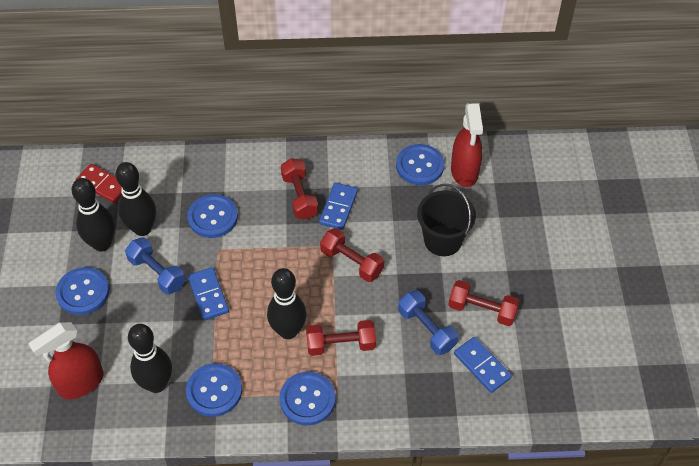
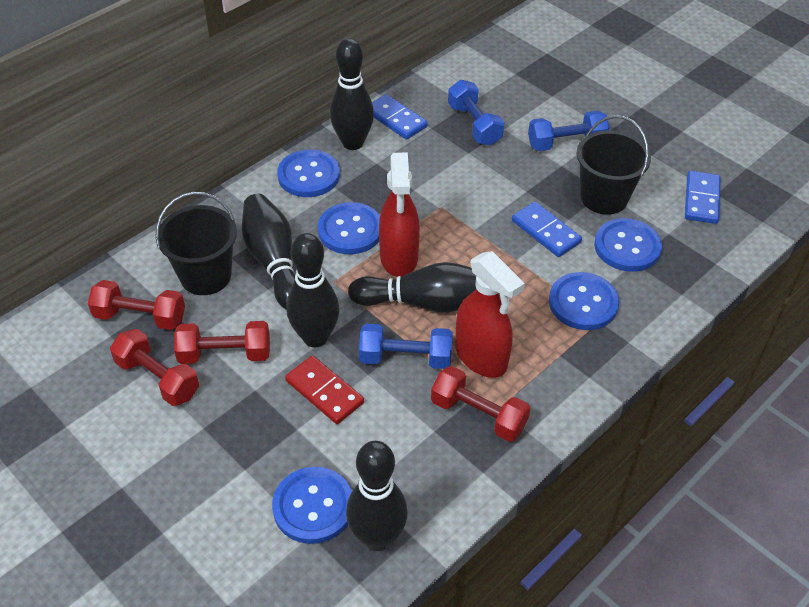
black bowling pin: [72,178,115,251] [116,162,156,236] [128,324,172,393] [267,268,307,339] = 4 -> [242,194,295,309] [286,233,339,347] [330,38,374,150] [346,441,408,551] [348,262,476,313] = 5
black bucket: [417,184,476,256] = 1 -> [155,192,237,295] [577,115,651,215] = 2
blue dumbbell: [125,237,185,294] [398,290,458,355] = 2 -> [359,324,453,369] [448,80,504,146] [528,110,609,151] = 3

